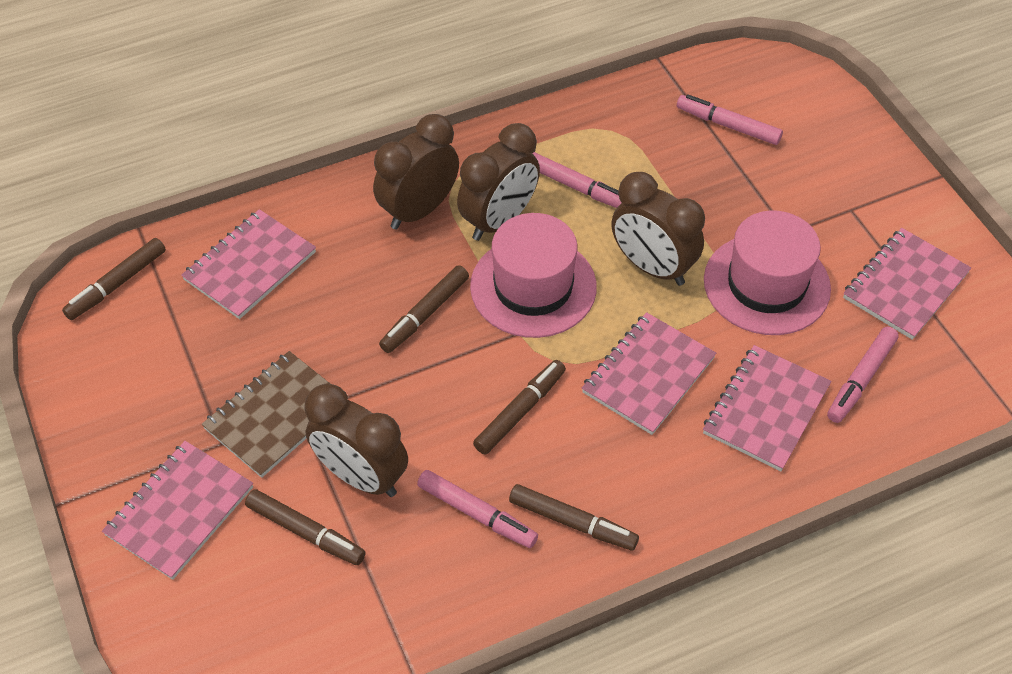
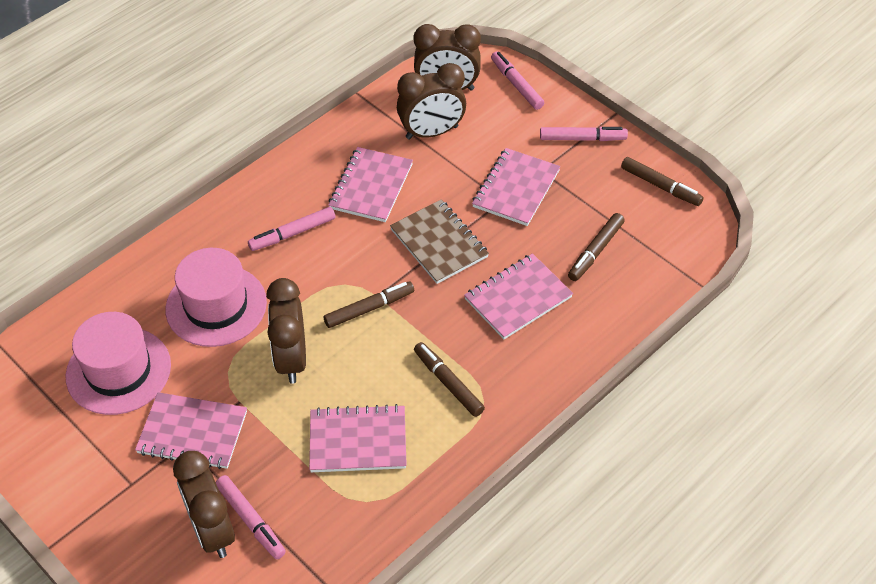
brown marker: [62,238,166,320] [245,489,366,565] [379,265,469,353] [473,360,566,455] [509,484,639,550] = 5 -> [324,281,414,328] [414,342,485,417] [568,213,625,281] [621,157,704,206] = 4

